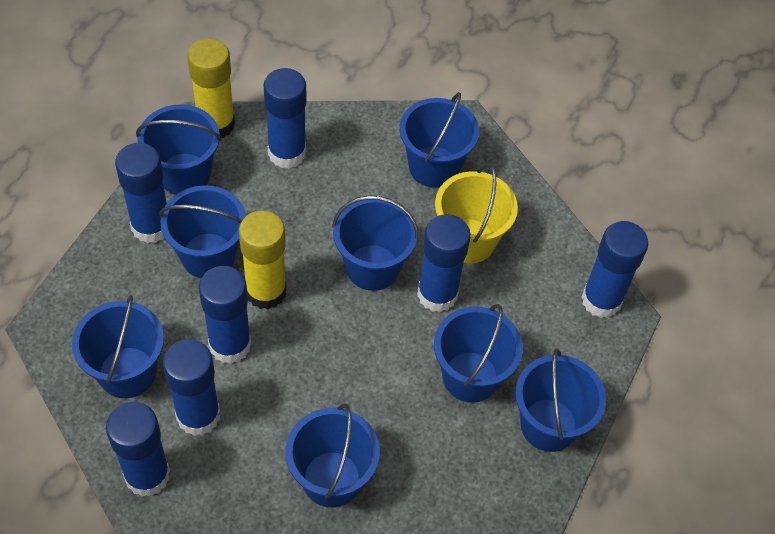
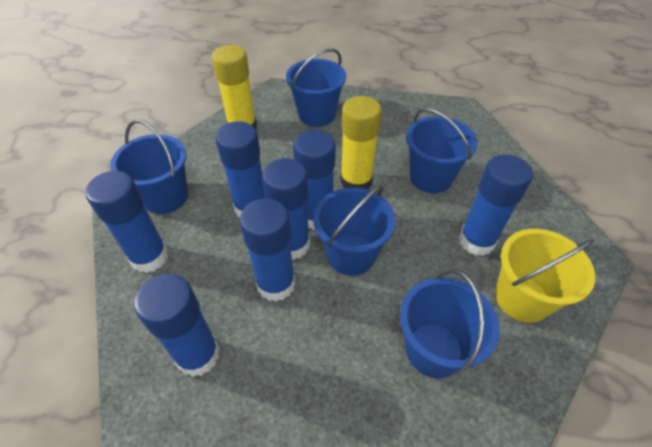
blue bucket: [72,295,164,398] [136,105,221,195] [159,185,246,278] [285,404,380,507] [332,195,419,291] [399,92,479,188] [434,304,523,403] [515,348,606,452] = 8 -> [110,120,188,214] [286,48,346,127] [313,185,396,276] [400,269,500,378] [406,108,478,193] = 5

